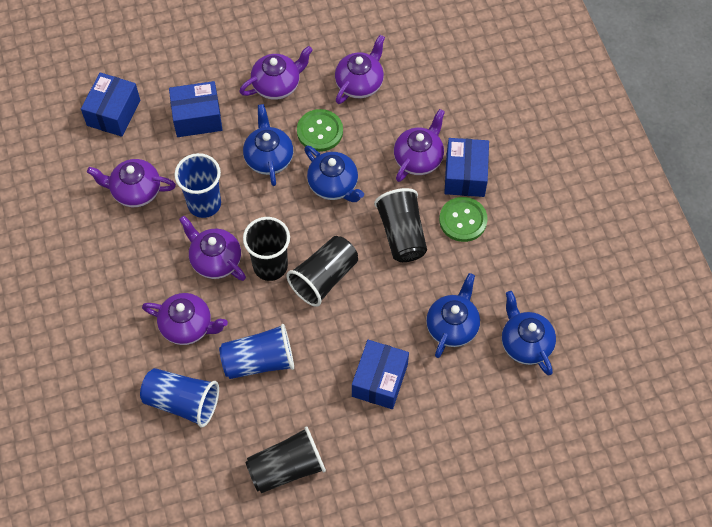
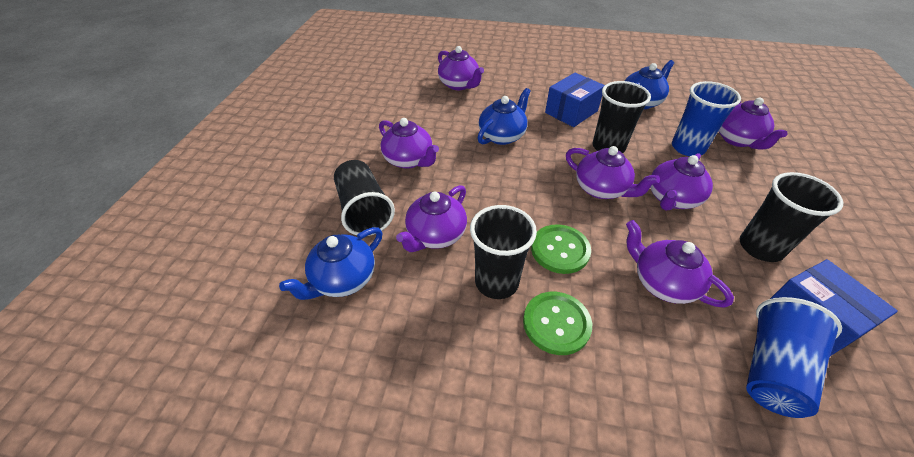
blue box: [81,72,140,137] [169,81,222,137] [352,340,409,409] [444,138,489,197] = 4 -> [545,73,605,127] [770,259,898,356] = 2
blue cup: [140,368,219,428] [174,153,221,218] [219,324,294,379] = 3 -> [672,81,741,156] [746,297,842,418] = 2
blue teapot: [243,104,293,186] [304,145,364,202] [426,273,480,358] [502,291,556,375] = 4 -> [279,227,383,300] [478,88,531,145] [625,60,674,109] = 3
purple teapot: [87,159,176,207] [142,293,228,345] [179,216,246,281] [239,46,313,100] [335,35,385,104] [394,109,445,182] = 6 -> [379,118,439,169] [396,185,467,252] [438,46,484,90] [566,146,660,199] [626,220,734,307] [650,153,713,211] [719,98,788,150] = 7

